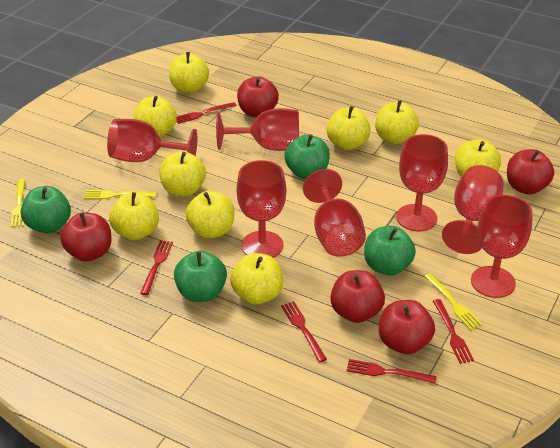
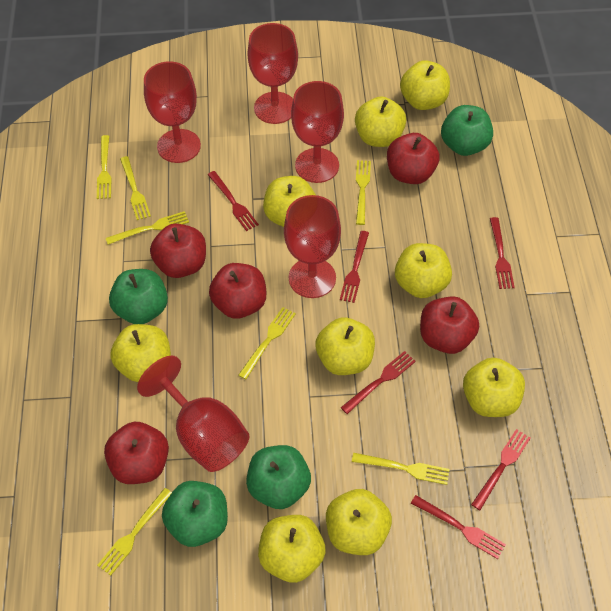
red fork: [140,240,173,295] [176,102,237,124] [281,301,327,362] [347,359,437,383] [433,299,474,364] = 5 -> [208,171,259,231] [340,231,369,303] [341,351,416,414] [411,495,506,559] [471,429,531,510] [490,217,515,289] = 6
red goblet: [107,119,197,162] [216,108,299,151] [236,160,286,258] [303,169,366,257] [396,134,448,232] [442,165,504,254] [471,195,533,298] = 7 -> [137,356,250,472] [144,61,201,163] [247,23,298,124] [284,195,341,298] [291,81,344,183] = 5
yellow fork: [11,179,25,227] [83,190,157,199] [424,273,482,330] = 3 -> [97,135,112,199] [97,488,172,576] [106,211,189,245] [120,156,151,220] [238,307,296,380] [352,453,450,485] [356,160,371,225] = 7

